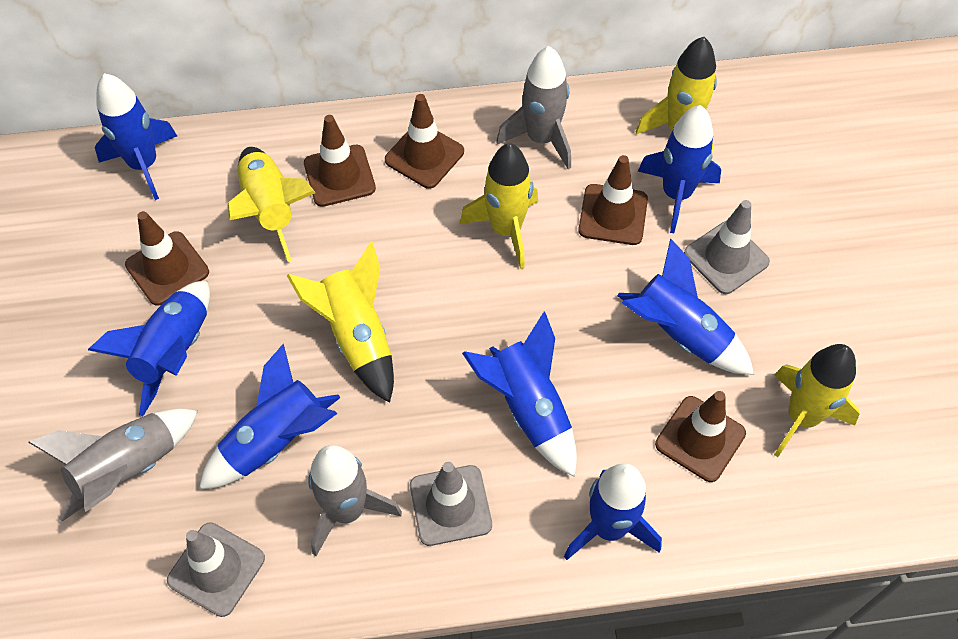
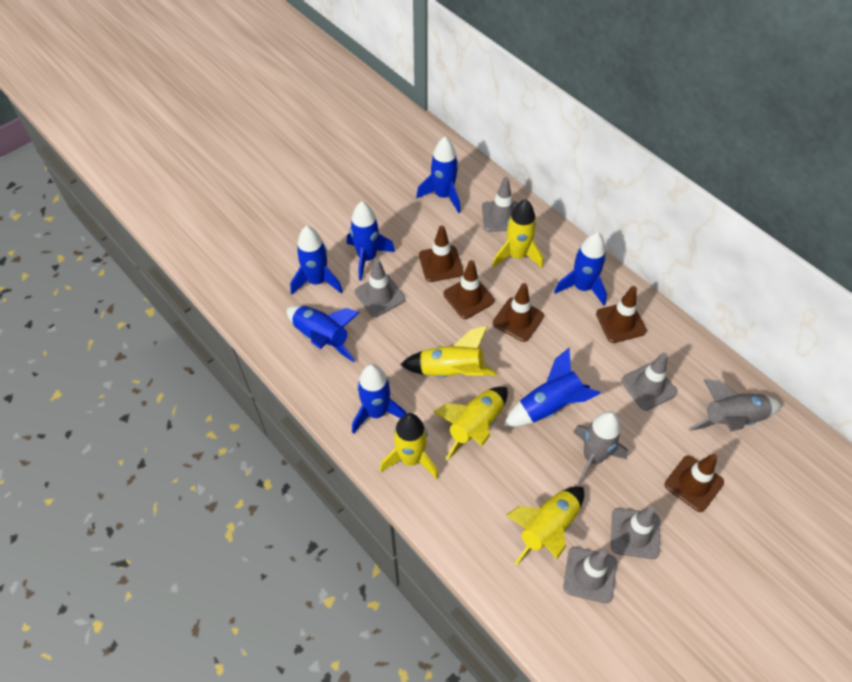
grey rocket: [28,408,198,522] [308,445,402,556] [496,46,571,169] = 3 -> [573,411,628,485] [689,379,781,432] = 2
grey traffic cone: [167,522,265,617] [410,462,492,546] [684,200,770,294] = 3 -> [355,258,405,317] [482,177,518,232] [563,547,617,603] [611,506,660,559] [621,352,677,411] = 5

